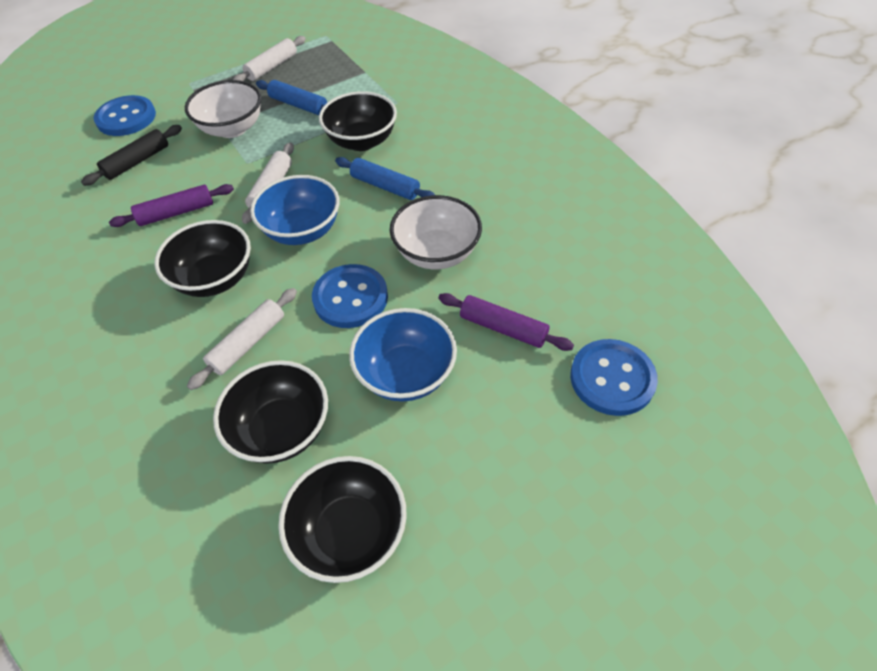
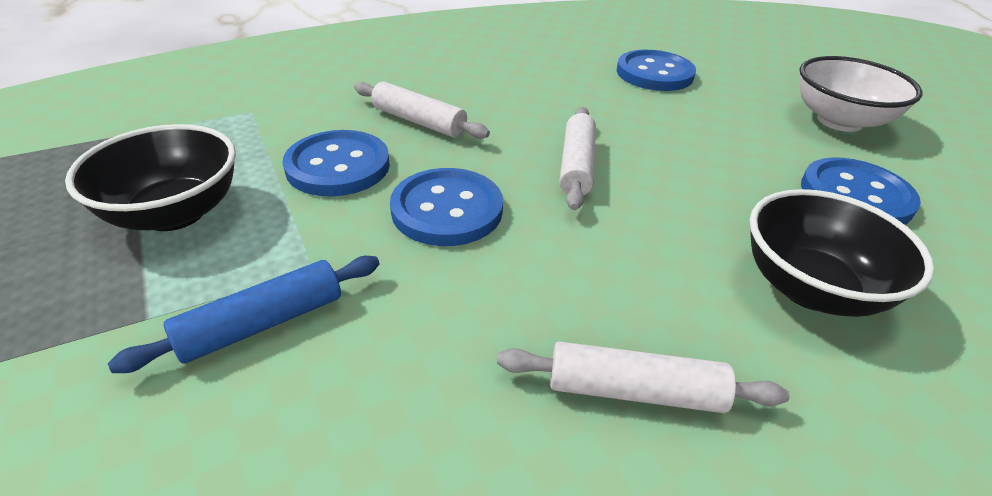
black bowl: [154,220,251,297] [213,360,328,463] [278,456,407,583] [319,91,397,151] = 4 -> [65,124,236,231] [750,189,935,317] = 2
black rolling pin: [81,125,182,186] = 1 -> none = 0
blue bowl: [250,175,340,245] [349,308,457,401] = 2 -> none = 0
blue button: [93,95,156,136] [312,264,388,328] [570,339,658,416] = 3 -> [282,130,390,197] [390,168,503,246] [617,50,696,91] [801,158,921,225] = 4
blue rolling pin: [256,80,327,115] [335,157,435,200] = 2 -> [108,256,379,373] = 1
purple rolling pin: [109,184,234,227] [438,293,574,351] = 2 -> none = 0
white bowl: [185,80,261,138] [390,195,482,269] = 2 -> [800,56,922,132] = 1

